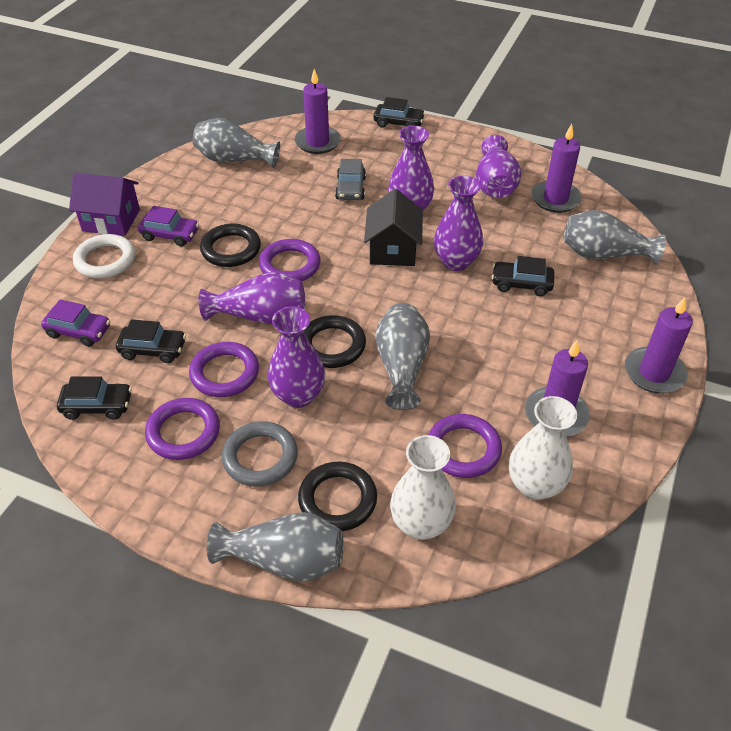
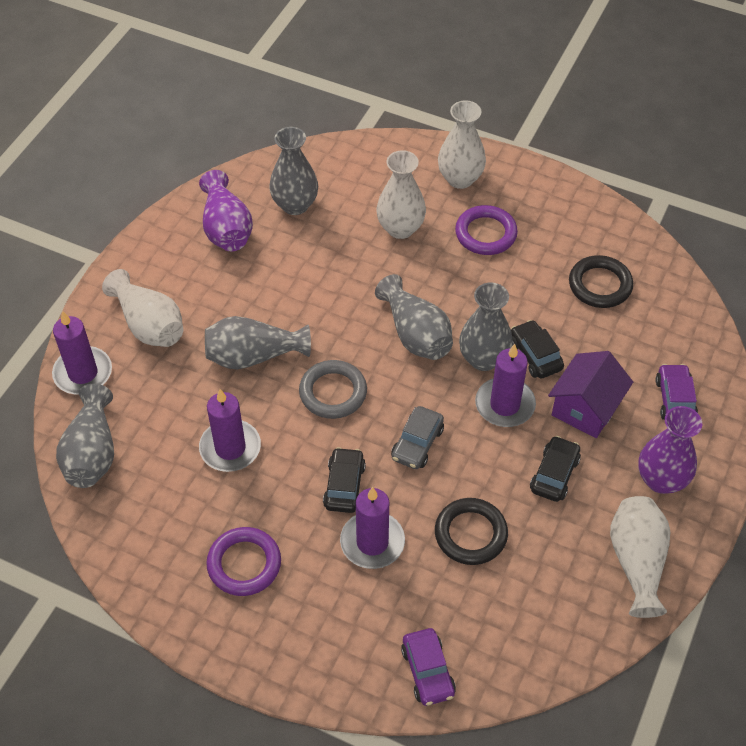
black car: [57,376,132,420] [116,319,186,363] [374,97,425,128] [492,256,554,296] = 4 -> [323,447,366,513] [511,320,564,379] [530,436,581,502] = 3
black house: [364,189,423,266] = 1 -> none = 0
black ring: [200,224,261,267] [298,462,377,531] [303,315,366,368] = 3 -> [435,498,508,565] [569,255,633,308] = 2
grey vase: [193,118,280,168] [207,512,344,582] [375,303,430,410] [563,210,666,264] = 4 -> [56,384,114,488] [205,316,311,369] [269,127,318,215] [375,274,453,360] [459,282,513,371] = 5
purple ring: [145,398,220,460] [189,342,259,397] [259,239,321,281] [428,414,502,478] = 4 -> [206,527,281,596] [455,205,518,255] = 2
purple vase: [199,272,305,324] [268,306,325,408] [388,126,434,211] [434,176,483,271] [476,135,521,198] = 5 -> [199,170,253,251] [638,406,702,494] = 2
white ring: [73,234,135,279] = 1 -> none = 0
white vase: [390,435,456,540] [509,396,577,500] = 2 -> [102,269,183,347] [377,150,426,239] [438,100,486,189] [610,496,670,618] = 4

